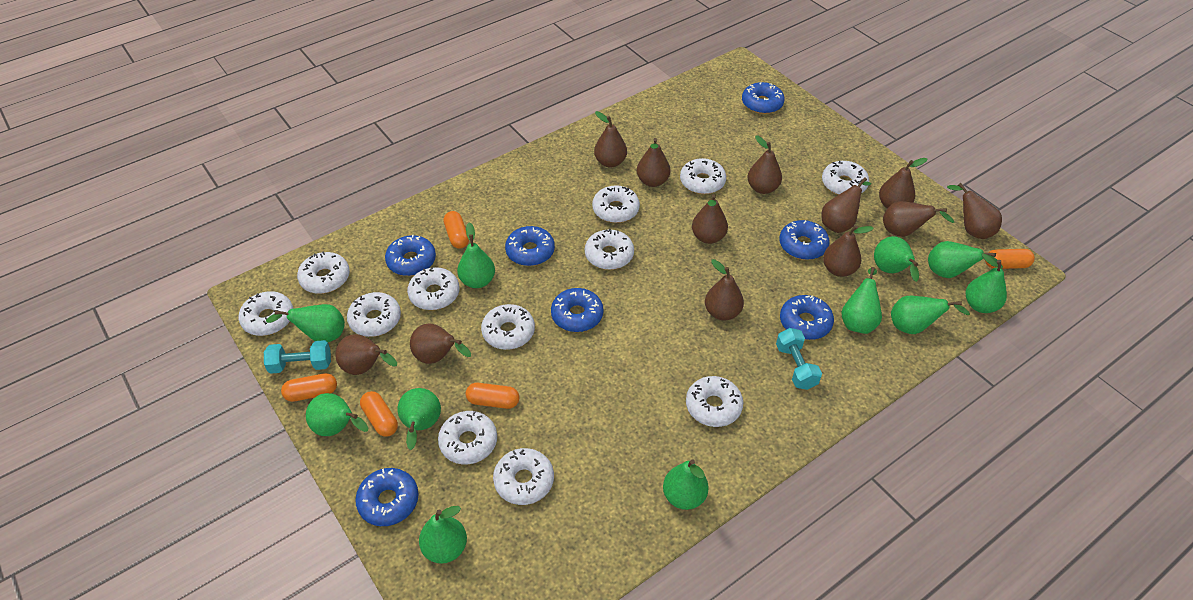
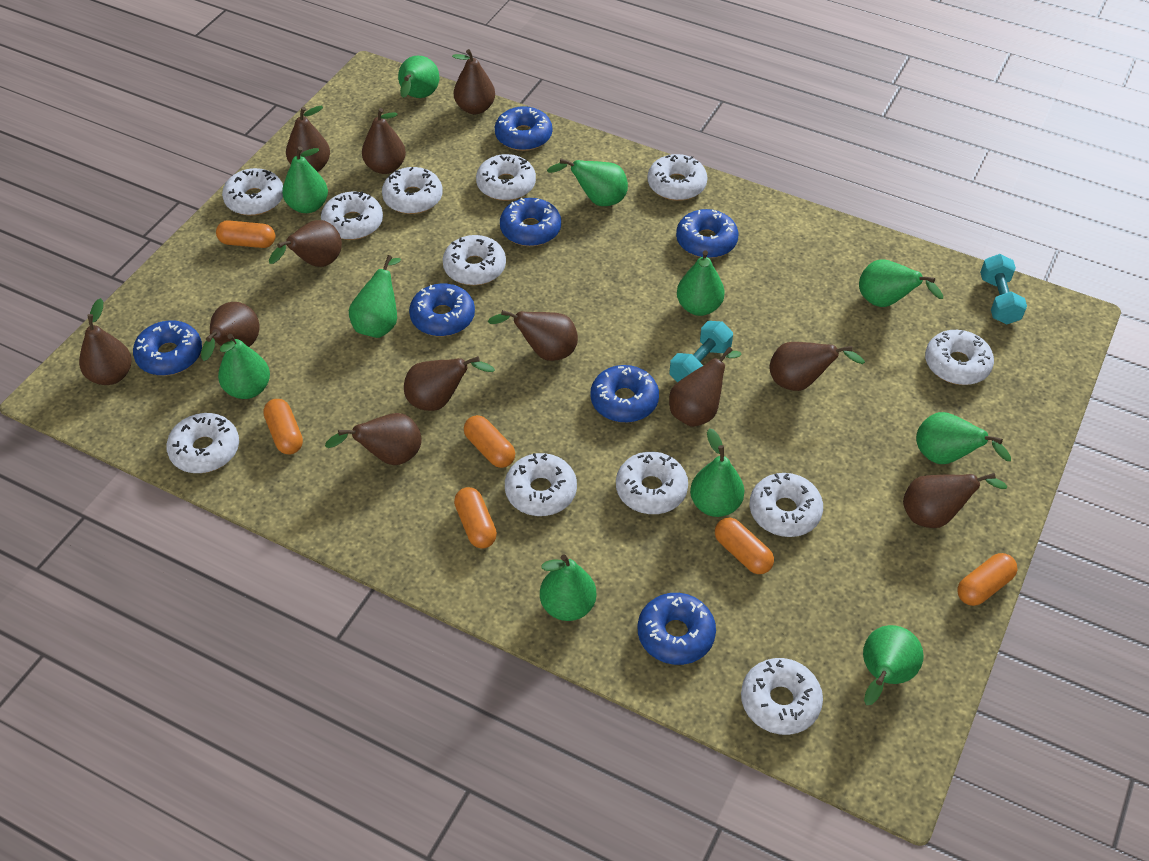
orange capsule: [281,373,337,402] [360,391,398,437] [443,211,469,249] [466,383,519,409] [985,249,1035,269] = 5 -> [216,220,276,248] [263,399,303,454] [454,487,497,549] [464,415,515,468] [715,518,774,574] [957,553,1018,606] = 6

